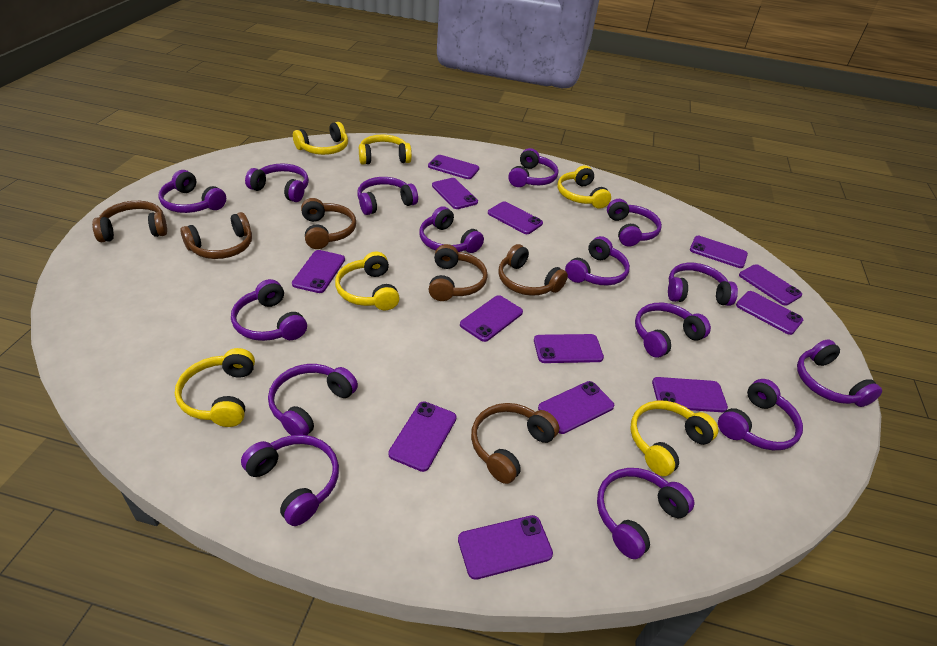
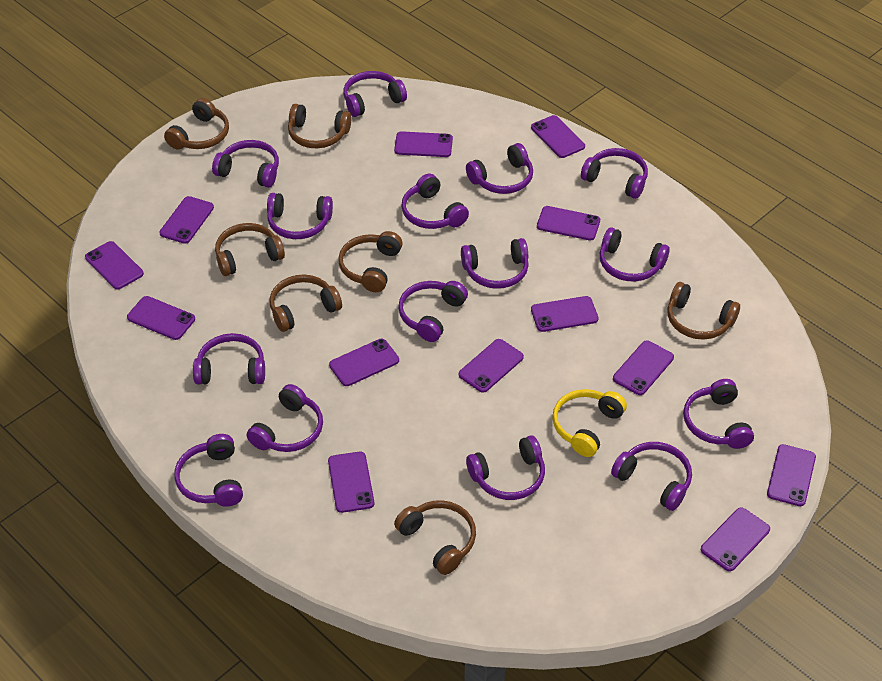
brown headphones: [92,201,167,242] [180,212,252,259] [301,198,356,249] [429,244,488,301] [471,403,559,484] [498,244,568,296] = 6 -> [164,98,229,149] [215,223,285,276] [270,275,342,332] [288,104,351,148] [338,231,403,292] [394,500,476,575] [668,282,740,339] = 7
yellow headphones: [175,348,255,427] [293,122,348,155] [335,252,400,310] [359,134,412,165] [557,165,611,209] [630,400,718,476] = 6 -> [552,389,627,457] = 1

